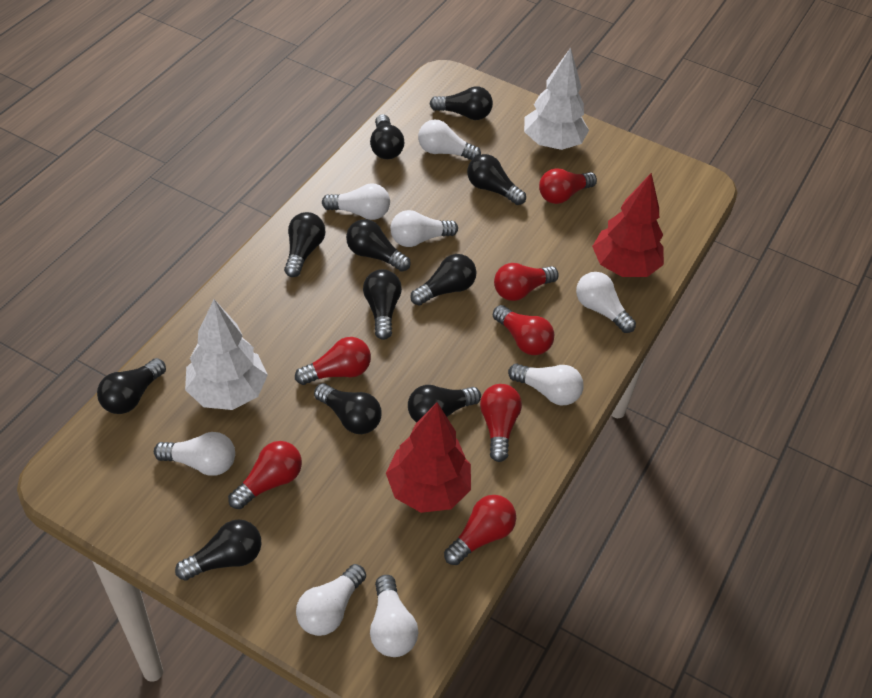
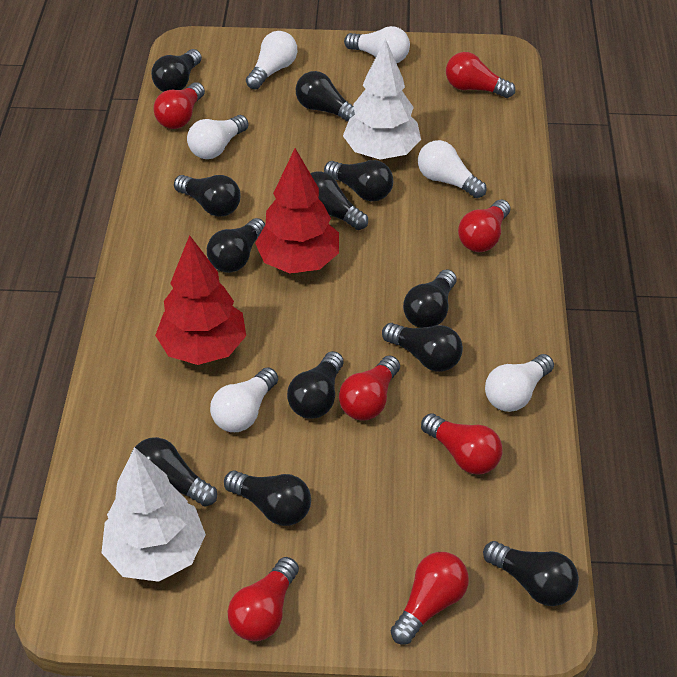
black light bulb: [97,358,166,414] [175,519,261,581] [284,212,325,277] [314,383,382,434] [346,219,411,272] [363,269,402,340] [370,114,405,159] [408,385,481,423] [410,254,476,306] [429,86,493,120] [467,154,526,205] = 11 -> [135,437,217,507] [151,49,202,92] [174,175,241,217] [207,218,265,273] [224,470,311,526] [287,351,344,419] [296,71,355,121] [310,171,368,230] [324,160,393,201] [382,323,463,372] [403,269,457,328] [483,541,579,606] = 12
white light bulb: [154,432,235,476] [296,564,366,636] [322,184,390,220] [370,575,419,657] [390,210,458,247] [418,120,481,160] [508,363,584,406] [576,272,636,333] = 8 -> [187,115,249,159] [210,367,278,432] [246,31,297,89] [344,26,410,63] [418,140,486,198] [485,354,554,412] = 6

